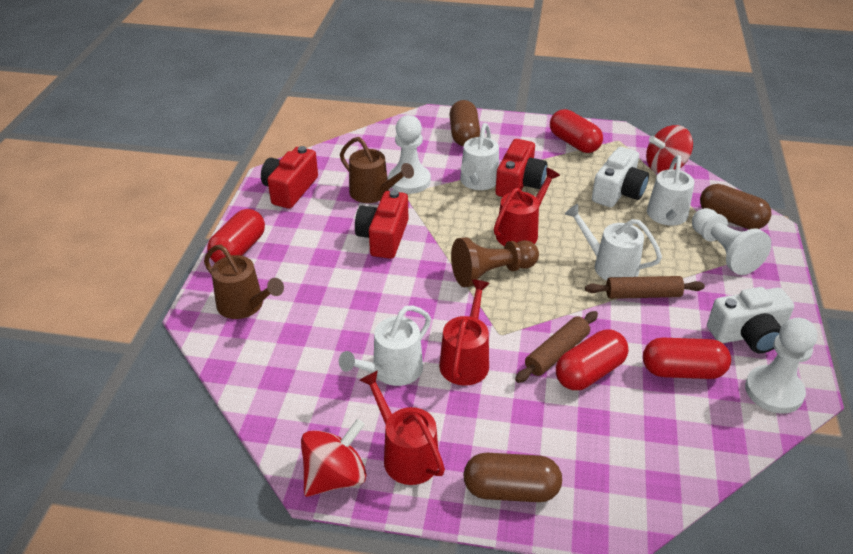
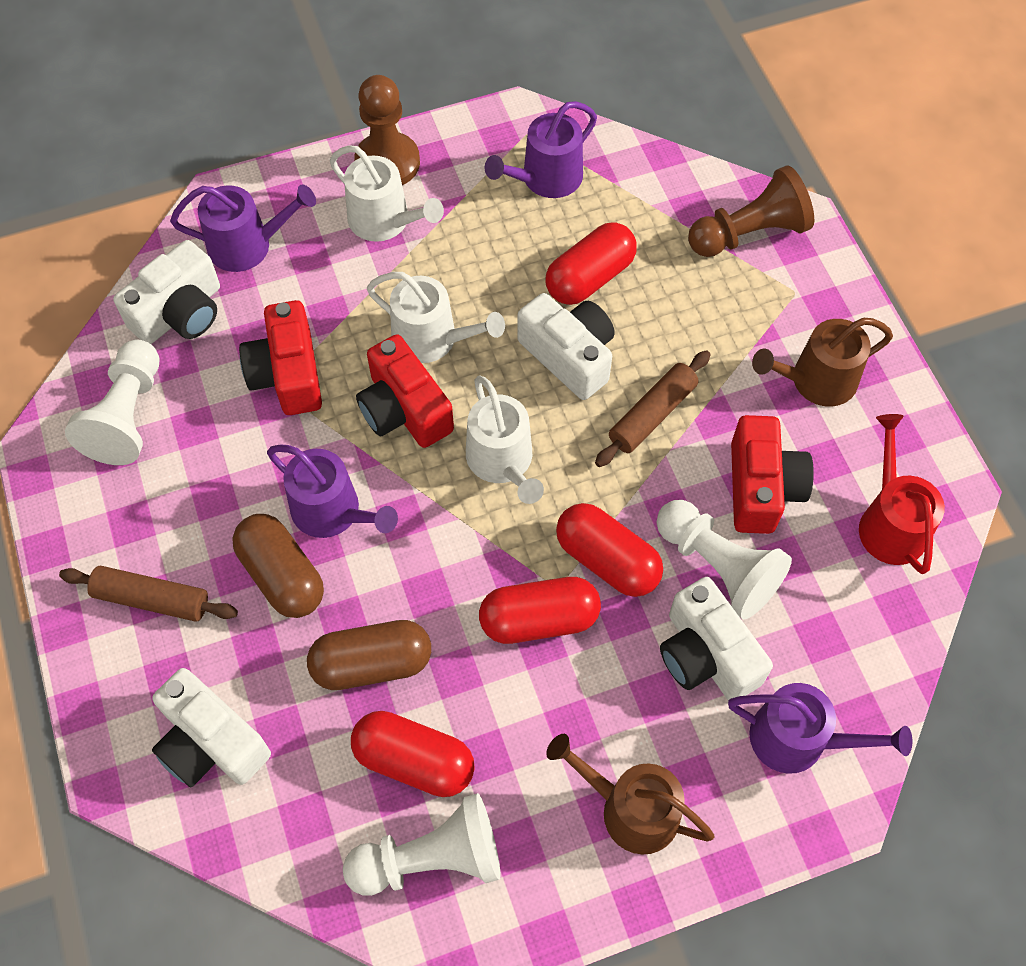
brown capsule: [449,100,480,146] [463,453,562,502] [700,184,771,229] = 3 -> [232,514,324,618] [307,620,431,690] = 2
brown pawn: [451,237,539,287] = 1 -> [354,75,420,185] [688,165,814,257] = 2
purple watering can: none = 0 -> [170,184,316,272] [267,445,398,538] [485,101,597,198] [728,683,912,774] = 4
red spinning top: [301,419,366,497] [646,125,693,174] = 2 -> none = 0
red watering can: [360,370,445,485] [439,279,490,386] [494,168,560,246] = 3 -> [859,414,945,574] = 1
white camera: [592,147,649,207] [707,287,794,354] = 2 -> [113,240,220,344] [152,668,271,787] [517,293,615,400] [660,577,773,700] = 4
white watering can: [339,305,431,386] [460,123,499,190] [565,204,662,281] [647,155,694,226] = 4 -> [330,145,444,242] [367,272,505,363] [466,375,544,504] = 3

